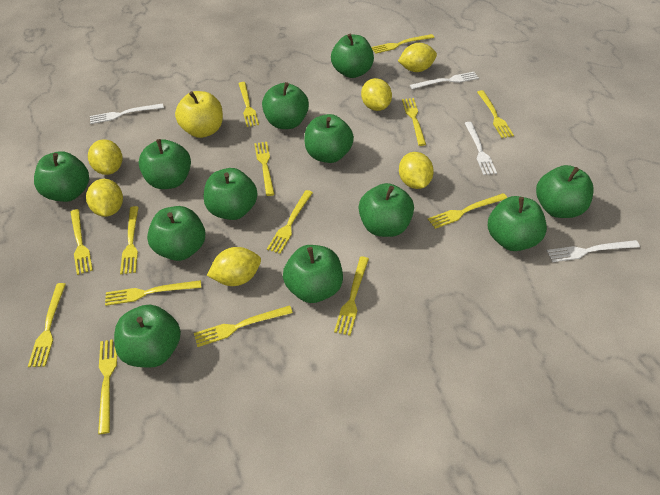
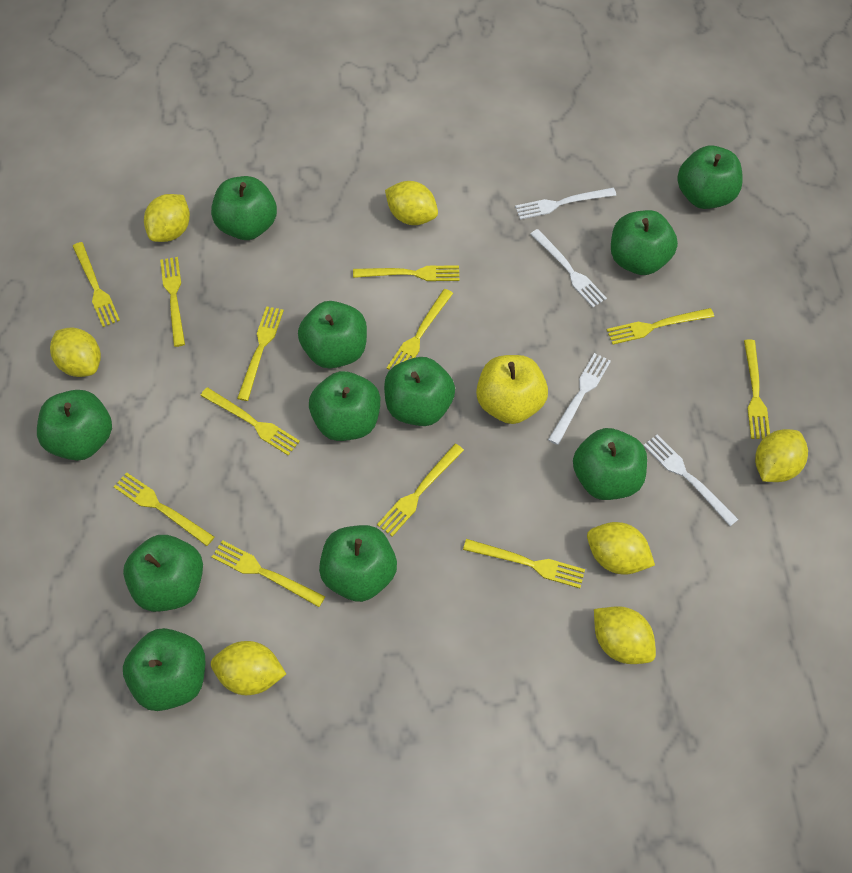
green apple: [34,151,89,202] [114,305,181,368] [138,139,191,189] [147,206,205,261] [204,168,258,220] [262,82,309,129] [283,245,343,303] [305,114,354,163] [331,34,374,78] [358,183,414,237] [488,196,547,251] [536,165,594,218] = 12 -> [37,390,112,461] [123,535,203,612] [123,628,205,711] [211,176,277,240] [298,301,367,369] [309,371,380,441] [319,525,397,602] [384,357,455,426] [573,428,647,500] [611,210,678,275] [677,145,743,209] = 11
yellow fork: [28,283,66,367] [70,209,93,275] [98,339,117,434] [105,280,201,306] [120,206,139,274] [194,305,293,347] [238,82,259,127] [254,142,274,196] [267,190,313,254] [334,257,369,336] [371,34,434,54] [402,98,426,146] [428,193,508,229] [477,90,514,138] = 14 -> [73,242,120,327] [114,472,215,546] [160,257,185,347] [200,387,300,455] [212,540,325,607] [237,306,284,401] [353,266,459,281] [377,444,464,537] [387,289,453,369] [463,539,585,588] [607,308,714,344] [744,339,770,439] = 12
yellow lemon: [86,179,123,217] [88,139,122,175] [207,247,261,286] [361,78,392,111] [398,43,437,72] [399,152,434,189] = 6 -> [50,328,101,377] [144,194,190,242] [211,641,286,695] [385,181,438,225] [587,522,655,575] [594,606,656,664] [755,429,808,482] = 7

